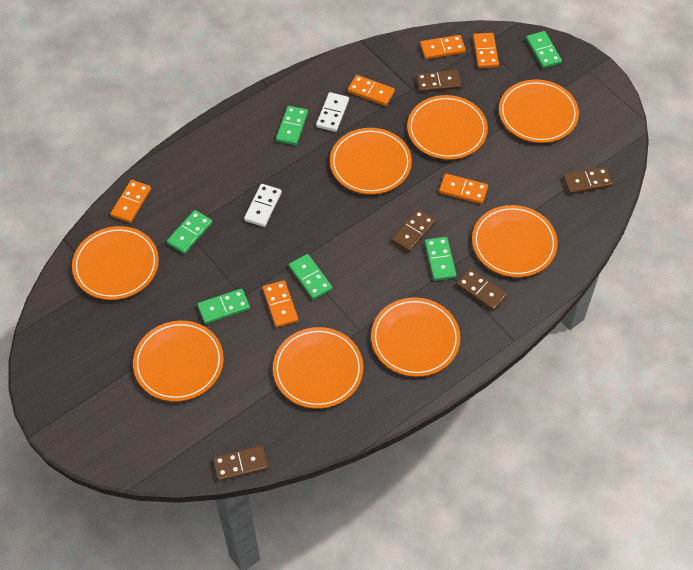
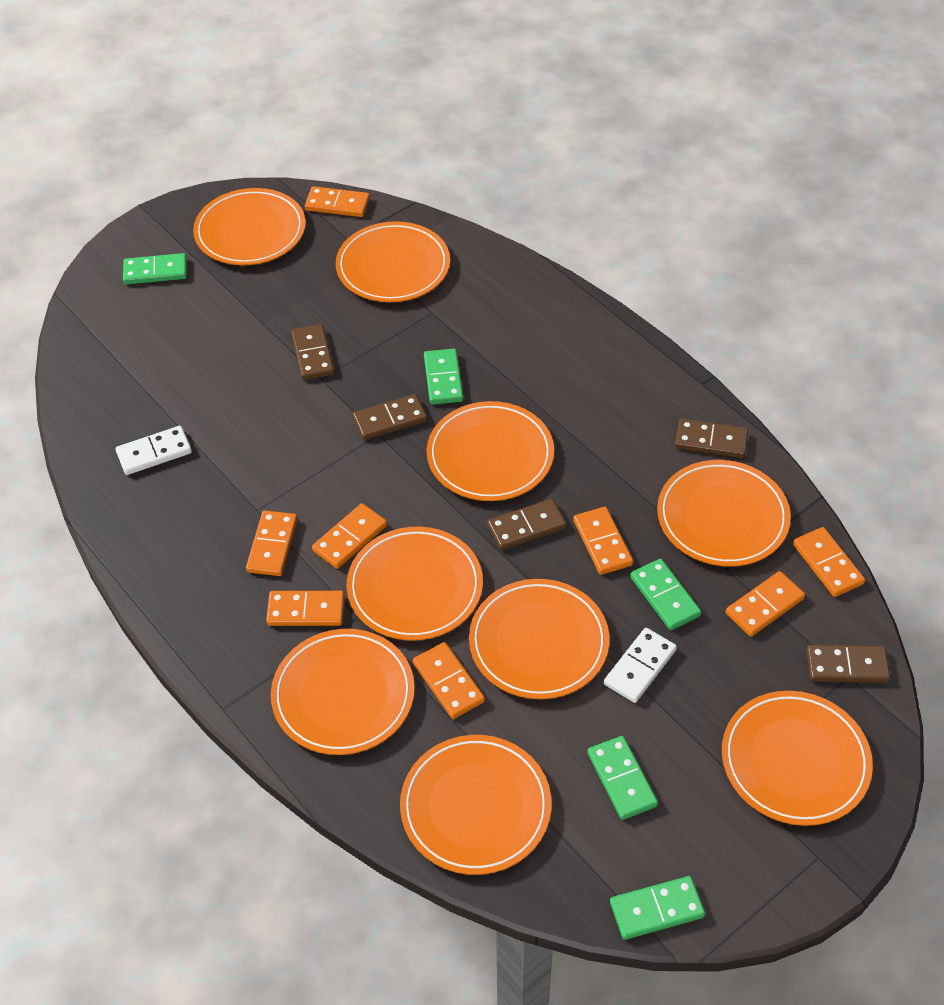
green domino: [167,210,212,254] [197,289,250,324] [276,106,308,145] [289,254,332,300] [425,237,457,281] [526,31,562,68] = 6 -> [123,253,187,284] [424,349,463,405] [587,736,658,820] [610,876,705,940] [630,559,701,630] = 5
orange domino: [110,180,151,223] [263,280,298,328] [348,75,395,106] [420,35,466,59] [439,174,488,204] [473,33,499,68] = 6 -> [246,510,298,576] [266,591,344,626] [305,186,370,217] [312,503,387,569] [413,642,485,719] [573,507,633,575] [726,571,805,637] [793,527,865,597] = 8
orange plate: [72,226,159,300] [133,321,224,401] [273,327,363,409] [330,128,412,194] [371,298,461,377] [407,95,488,160] [472,205,558,277] [499,79,579,143] = 8 -> [193,188,306,265] [271,629,415,755] [336,221,450,302] [347,527,483,641] [400,735,552,875] [427,401,554,501] [469,579,609,699] [657,460,791,566] [722,691,873,826] = 9

